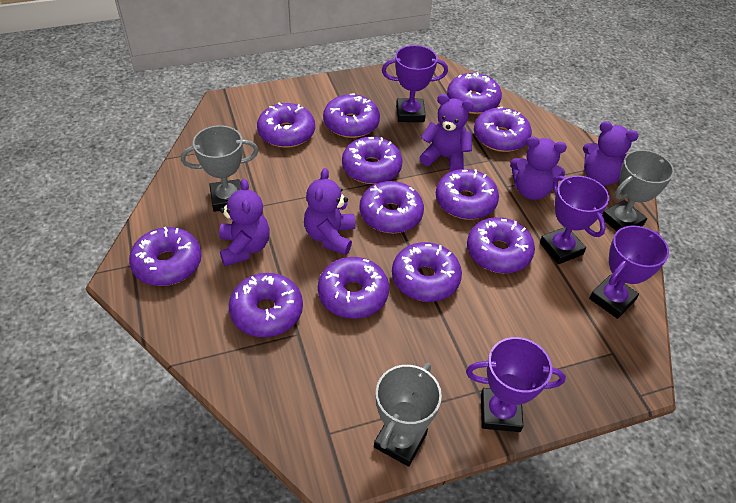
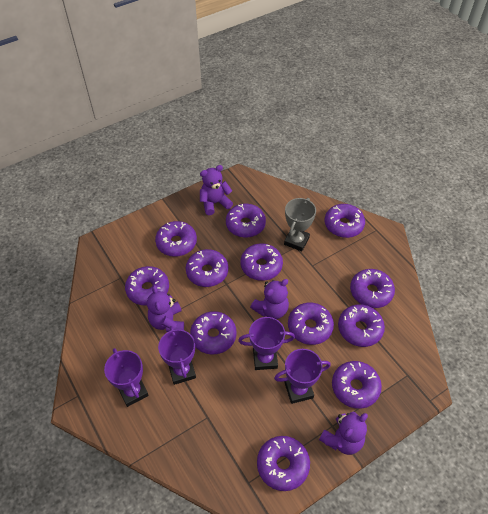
grey trophy: [181,125,259,212] [374,363,442,467] [602,150,674,231] = 3 -> [284,198,316,251] = 1
purple teddy bear: [219,179,270,266] [304,168,355,255] [419,94,474,171] [510,137,567,200] [583,121,639,186] = 5 -> [147,285,184,332] [200,165,233,215] [250,279,289,319] [319,412,368,455] = 4

